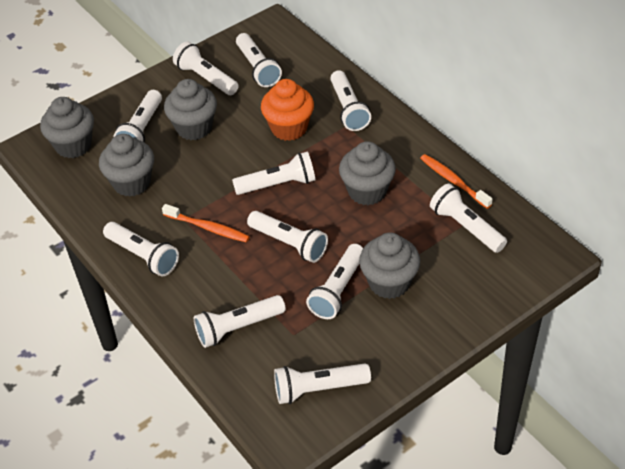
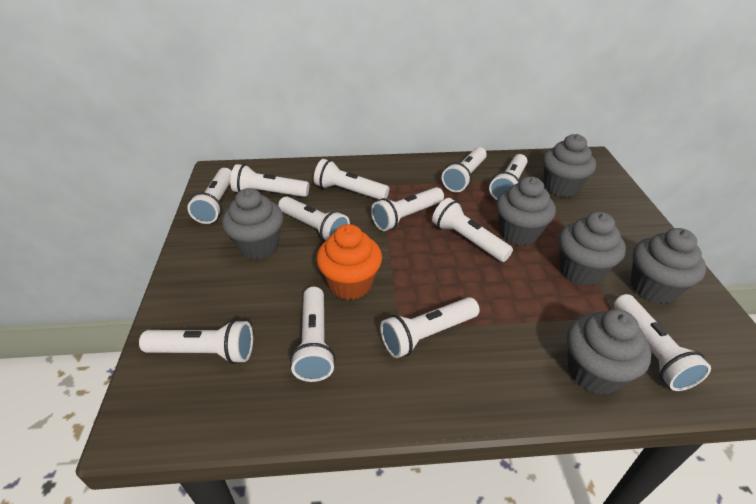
grey cupcake: [40,97,94,158] [99,134,154,197] [164,79,217,140] [339,141,396,205] [359,232,420,299] = 5 -> [222,188,283,259] [496,177,556,246] [543,134,596,197] [559,212,626,286] [567,309,651,395] [631,228,706,304] = 6
orange toothbrush: [162,204,250,243] [420,154,492,209] = 2 -> none = 0
white flashlight: [103,222,179,276] [114,90,162,143] [173,41,238,95] [194,295,286,348] [232,151,315,195] [236,33,282,87] [247,211,328,263] [274,363,371,404] [306,244,363,319] [330,70,371,131] [430,184,507,253] = 11 -> [139,320,253,364] [187,168,232,224] [230,164,309,197] [278,196,350,242] [290,287,335,382] [314,159,389,200] [371,187,444,231] [380,297,480,358] [432,198,513,262] [442,147,487,192] [489,154,528,200] [614,294,711,391] = 12

